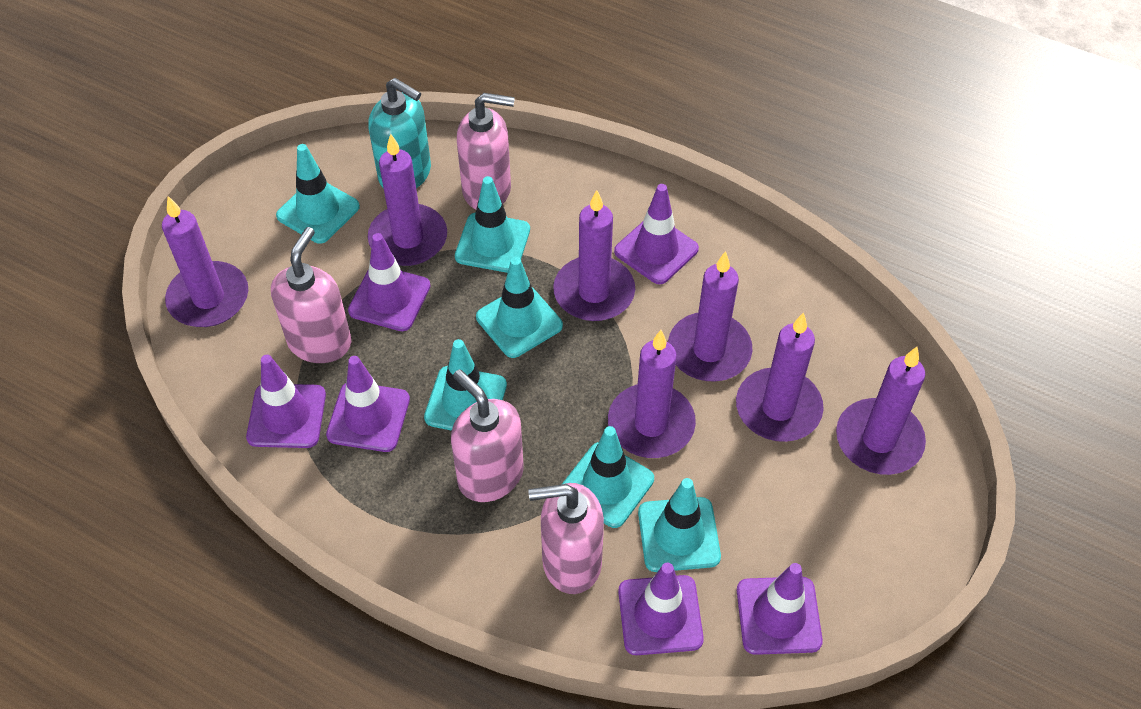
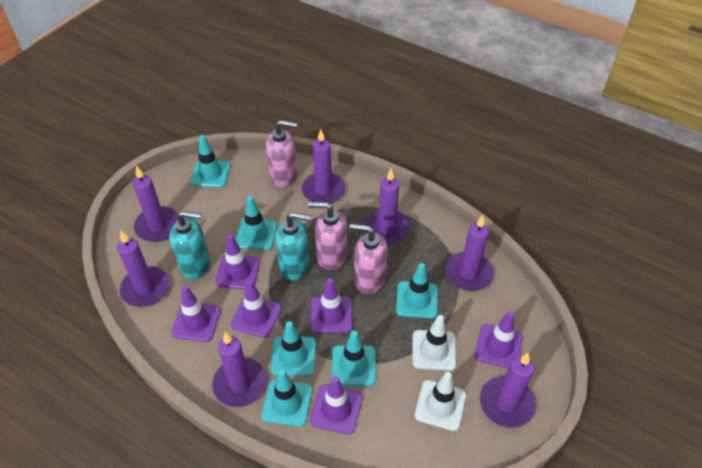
pink soap dispenser: [271,227,351,363] [451,369,524,502] [457,93,515,210] [528,483,604,594] = 4 -> [266,120,297,188] [308,202,347,271] [350,224,387,295] = 3
turquoise soap dispenser: [368,78,431,188] = 1 -> [169,211,210,279] [275,212,311,281] = 2
white traffic cone: none = 0 -> [412,315,456,371] [415,372,466,431] = 2

